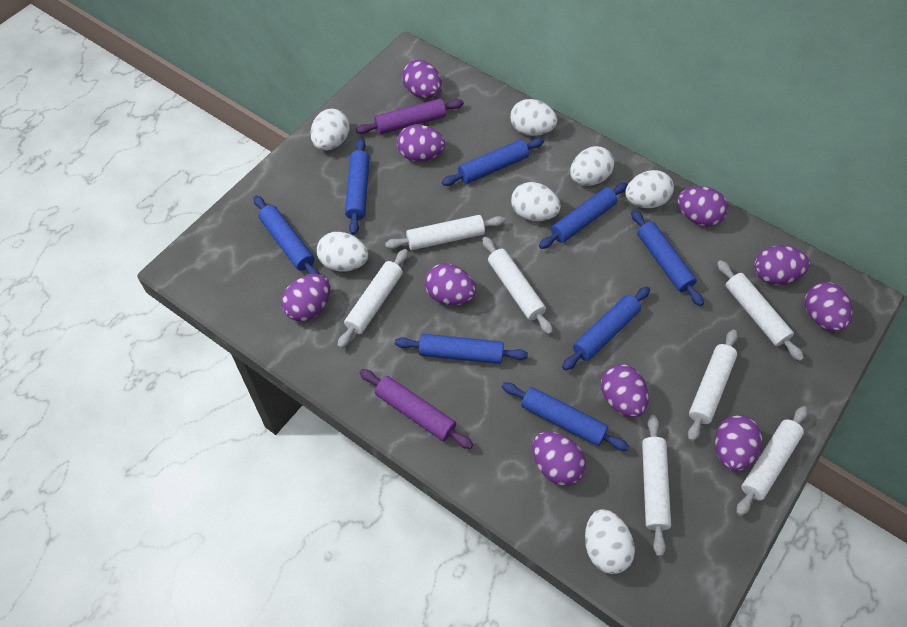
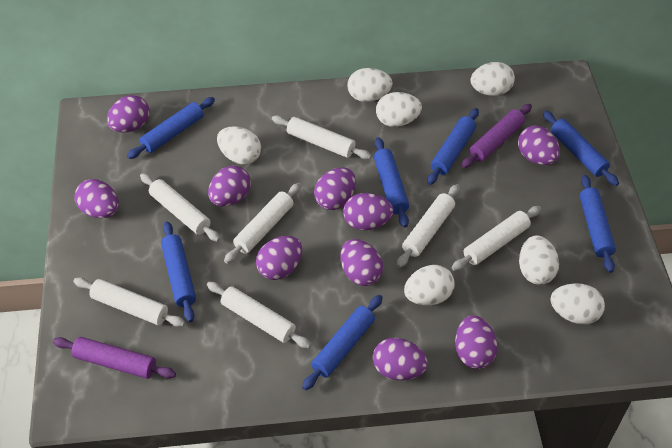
blue rolling pin: [254,195,320,275] [345,138,370,235] [395,334,528,364] [442,138,544,186] [502,382,629,451] [539,182,628,249] [562,286,650,370] [631,210,704,306] = 8 -> [127,97,215,159] [161,221,196,322] [302,295,383,390] [374,137,409,227] [427,108,479,185] [543,111,619,186] [580,175,616,273] = 7

